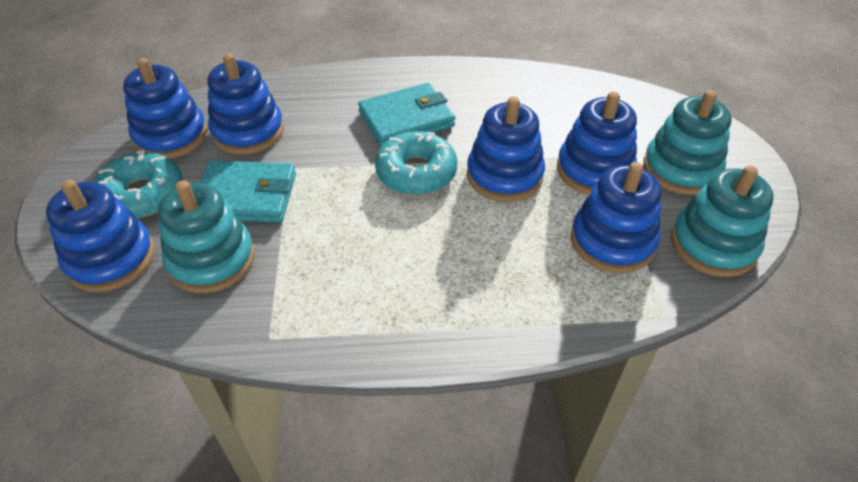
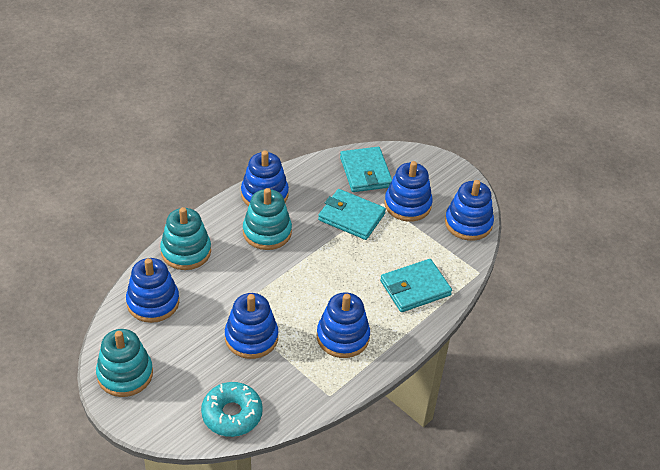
turquoise donut: [94,150,183,219] [375,131,457,195] = 2 -> [201,382,263,437] = 1
turquoise wallet: [200,160,296,223] [358,83,455,146] = 2 -> [318,189,386,240] [340,147,392,192] [380,259,452,312] = 3

